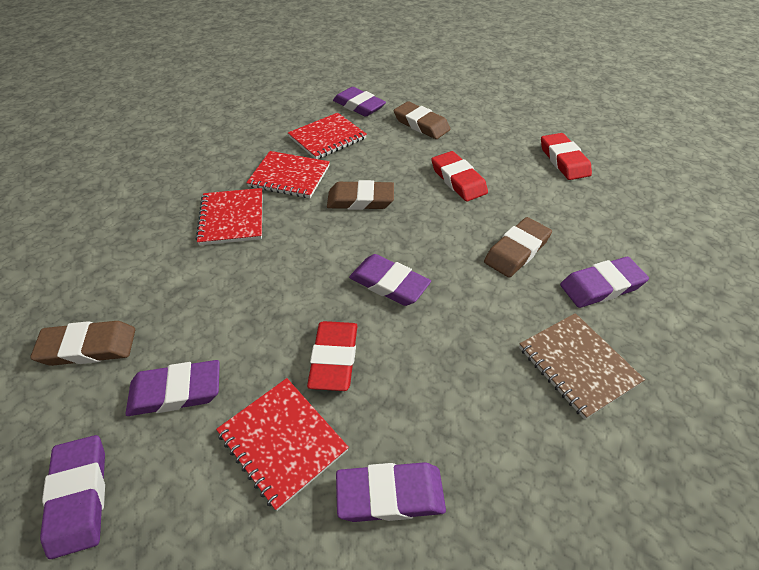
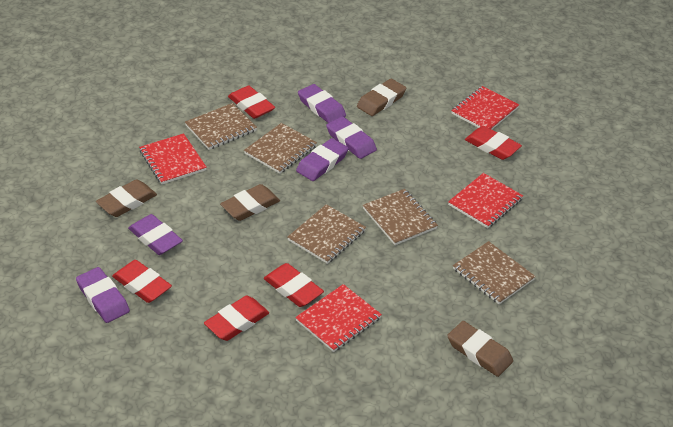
brown notebook: [519,313,645,419] = 1 -> [185,103,257,150] [244,123,317,174] [288,204,366,264] [363,189,438,245] [453,241,536,305] = 5
purple eraser: [40,435,105,559] [125,360,220,416] [333,87,386,117] [336,462,446,522] [349,254,431,306] [560,257,649,308] = 6 -> [76,267,130,323] [128,214,183,255] [296,138,349,181] [298,84,346,123] [326,116,377,159] = 5
red eraser: [307,321,357,391] [431,151,488,202] [541,133,592,180] = 3 -> [112,260,172,303] [204,296,269,341] [228,86,275,119] [264,263,324,307] [465,126,522,160] = 5

